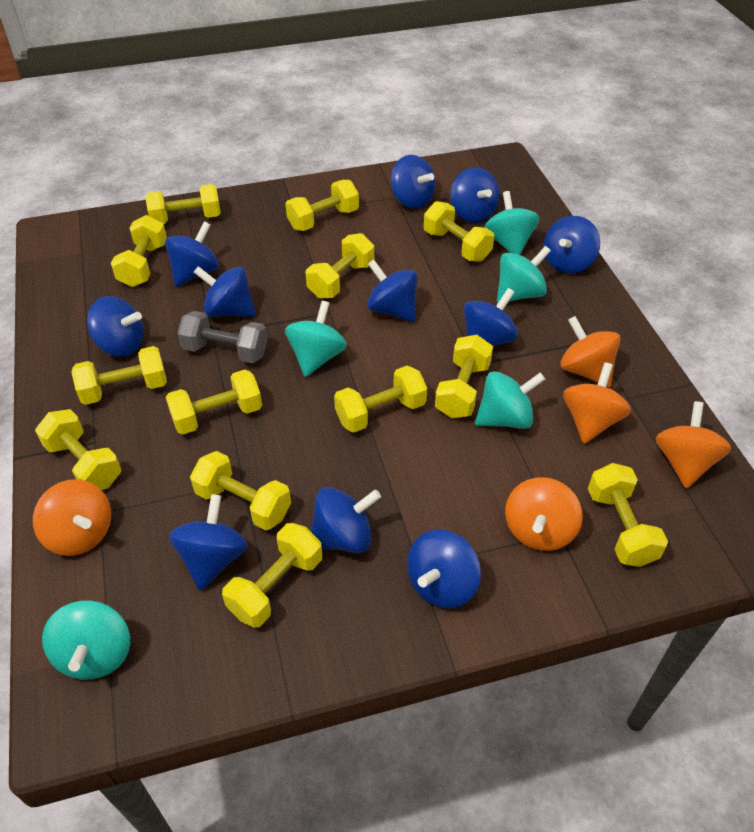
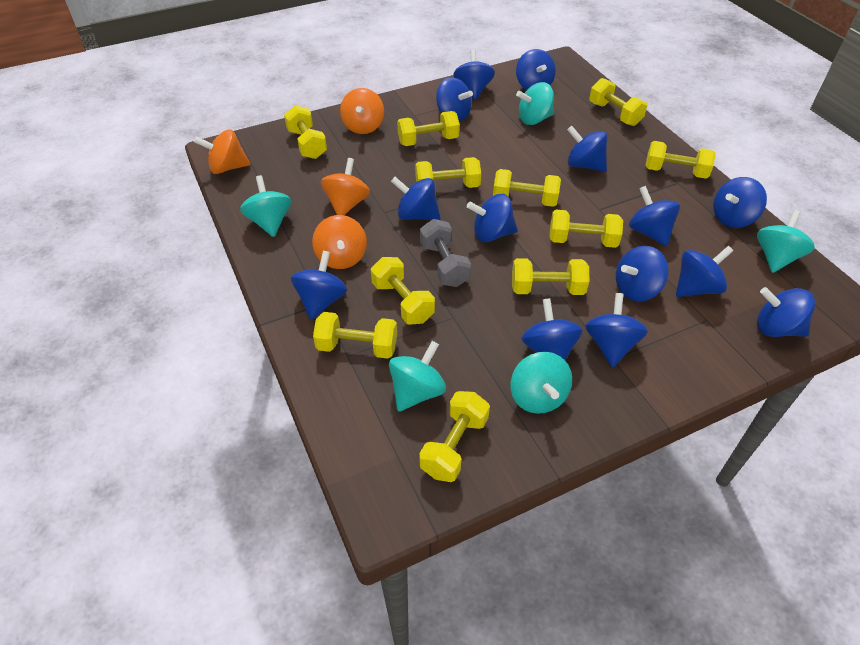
blue spinning top: [87,296,143,357] [165,221,219,287] [169,494,248,591] [194,266,256,317] [311,487,381,553] [367,260,418,322] [391,155,436,209] [407,530,481,608] [450,167,500,223] [464,288,518,347] [544,216,600,274] = 11 -> [291,251,347,320] [391,177,440,220] [436,77,473,122] [453,49,495,100] [467,194,518,242] [516,49,556,90] [521,298,583,361] [567,126,607,172] [585,293,648,367] [616,246,669,302] [629,186,680,246] [676,246,733,297] [713,177,767,228] [757,287,815,337] = 14
orange spinning top: [33,479,111,556] [505,477,583,551] [560,316,621,387] [563,363,631,444] [656,401,731,488] = 5 -> [194,129,251,174] [312,215,367,269] [321,158,370,215] [340,88,384,134] = 4
yellow dumbbell: [35,409,121,490] [71,346,167,405] [111,215,167,287] [145,184,221,224] [166,369,262,435] [190,451,291,530] [222,523,322,628] [286,180,359,231] [306,233,374,299] [334,366,427,433] [424,201,494,262] [435,335,493,418] [588,463,668,567] = 13 -> [284,105,327,159] [313,312,397,359] [371,257,435,324] [397,111,460,146] [415,157,481,188] [419,391,490,482] [493,169,561,207] [512,258,589,295] [549,210,623,248] [589,78,647,126] [646,141,716,179] = 11

